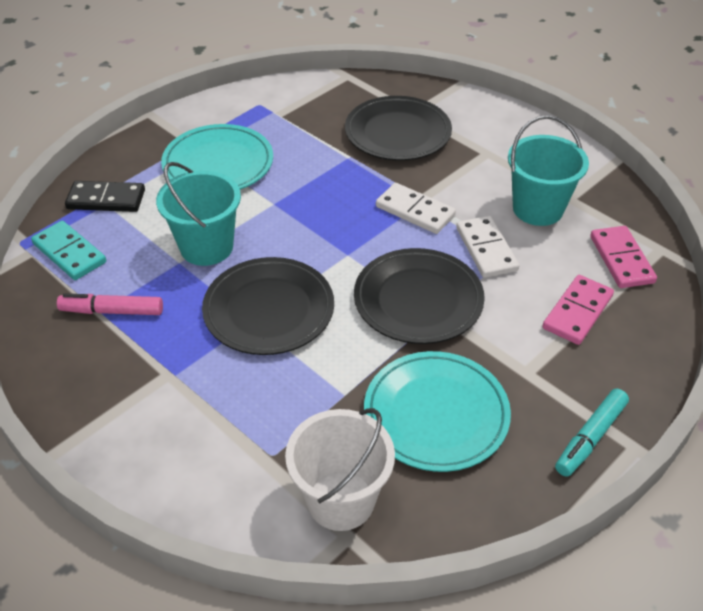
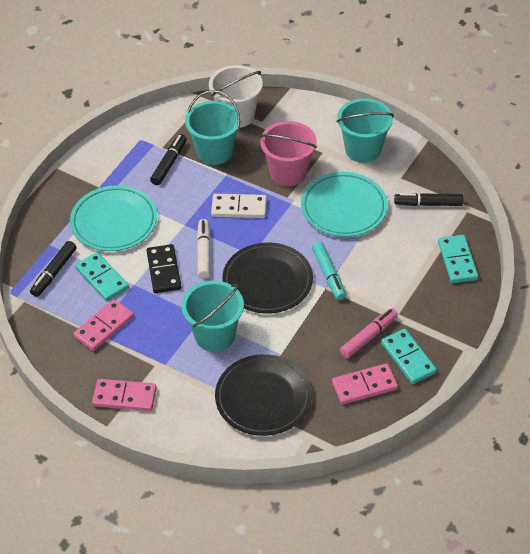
black marker: none = 0 -> [30,241,76,297] [150,134,187,185] [394,193,463,206] = 3
black plate: [202,257,334,355] [345,96,452,161] [354,248,485,344] = 3 -> [215,354,312,436] [222,242,313,314] = 2
pink bucket: none = 0 -> [260,121,317,186] = 1
pink domino: [542,275,614,345] [590,226,657,288] = 2 -> [73,299,134,351] [92,379,157,411] [332,363,398,404] = 3
turquoise bucket: [156,162,241,266] [508,115,589,226] = 2 -> [182,280,244,352] [185,90,241,165] [337,98,394,163] = 3
turquoise domino: [31,221,106,280] = 1 -> [75,252,129,301] [381,329,437,384] [438,235,478,283] = 3
white domino: [376,183,456,234] [456,216,519,278] = 2 -> [211,194,267,218] = 1
white marker: none = 0 -> [197,219,210,278] = 1

